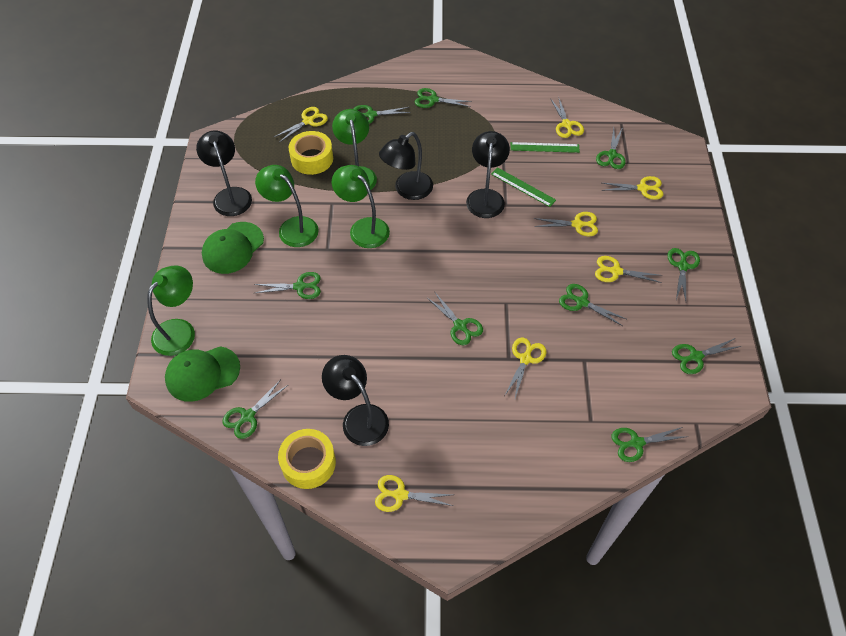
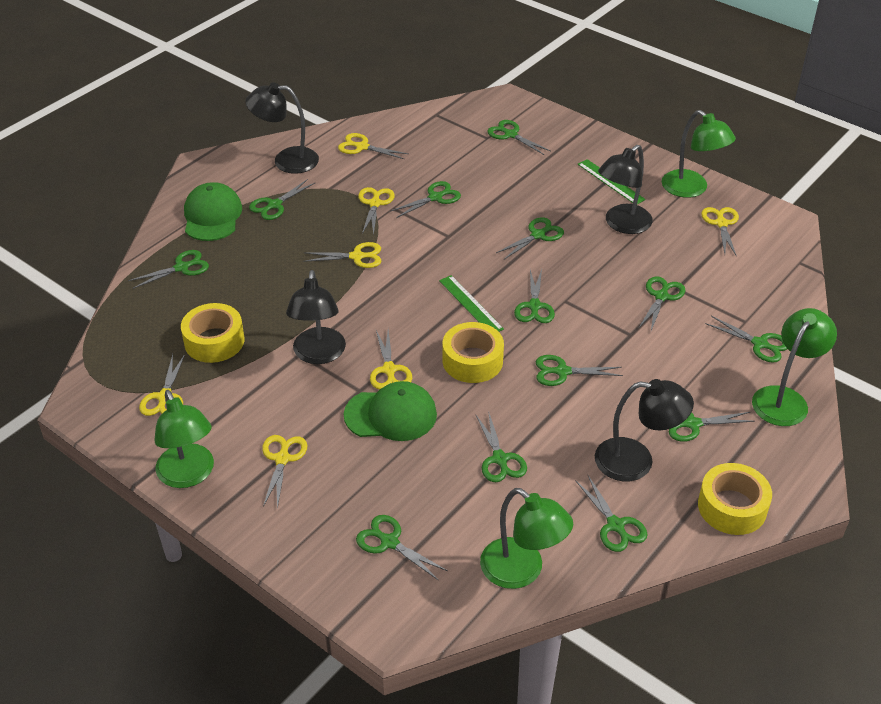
green scissors: [222,379,288,439] [254,272,321,299] [354,105,411,124] [415,88,472,108] [427,293,483,345] [559,284,626,326] [596,127,626,169] [611,427,685,462] [667,248,700,301] [672,338,741,374] = 10 -> [128,250,209,289] [249,179,315,220] [356,515,448,581] [391,181,461,218] [475,411,527,482] [488,120,551,155] [496,217,564,259] [514,269,555,323] [536,355,623,386] [575,476,648,552] [639,277,685,331] [669,412,755,442] [705,316,787,363] = 13
yellow tape: [278,429,336,489] [289,131,333,175] = 2 -> [181,303,244,363] [443,322,504,383] [698,463,772,535] = 3

